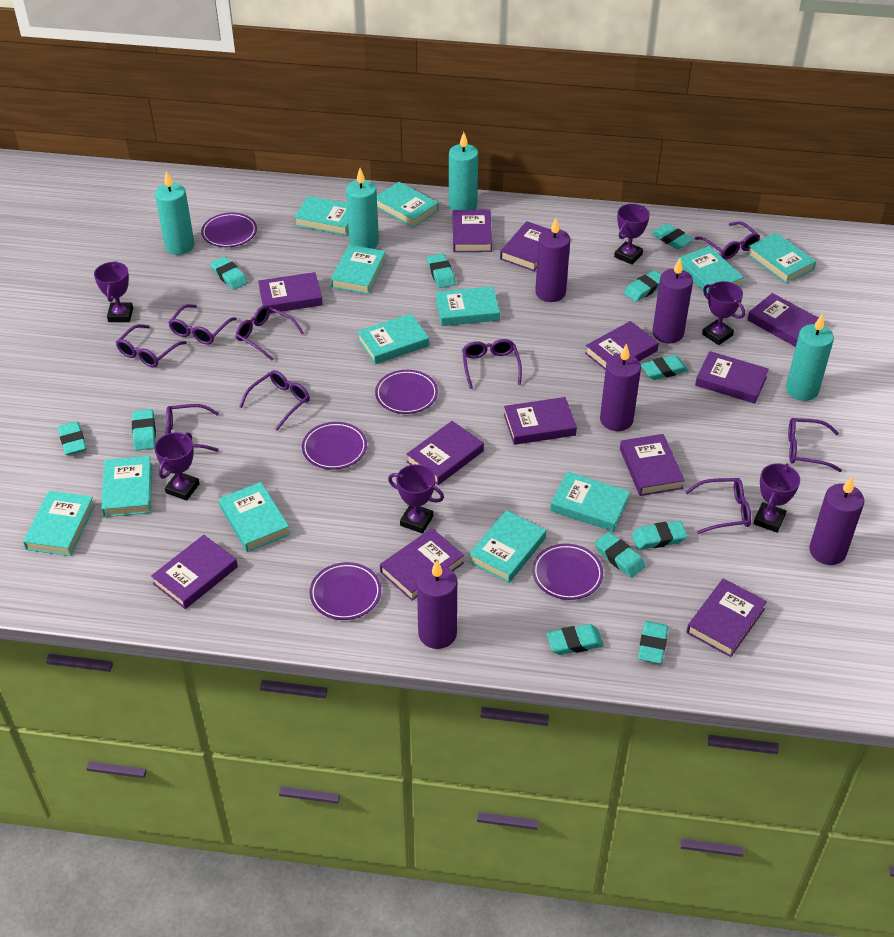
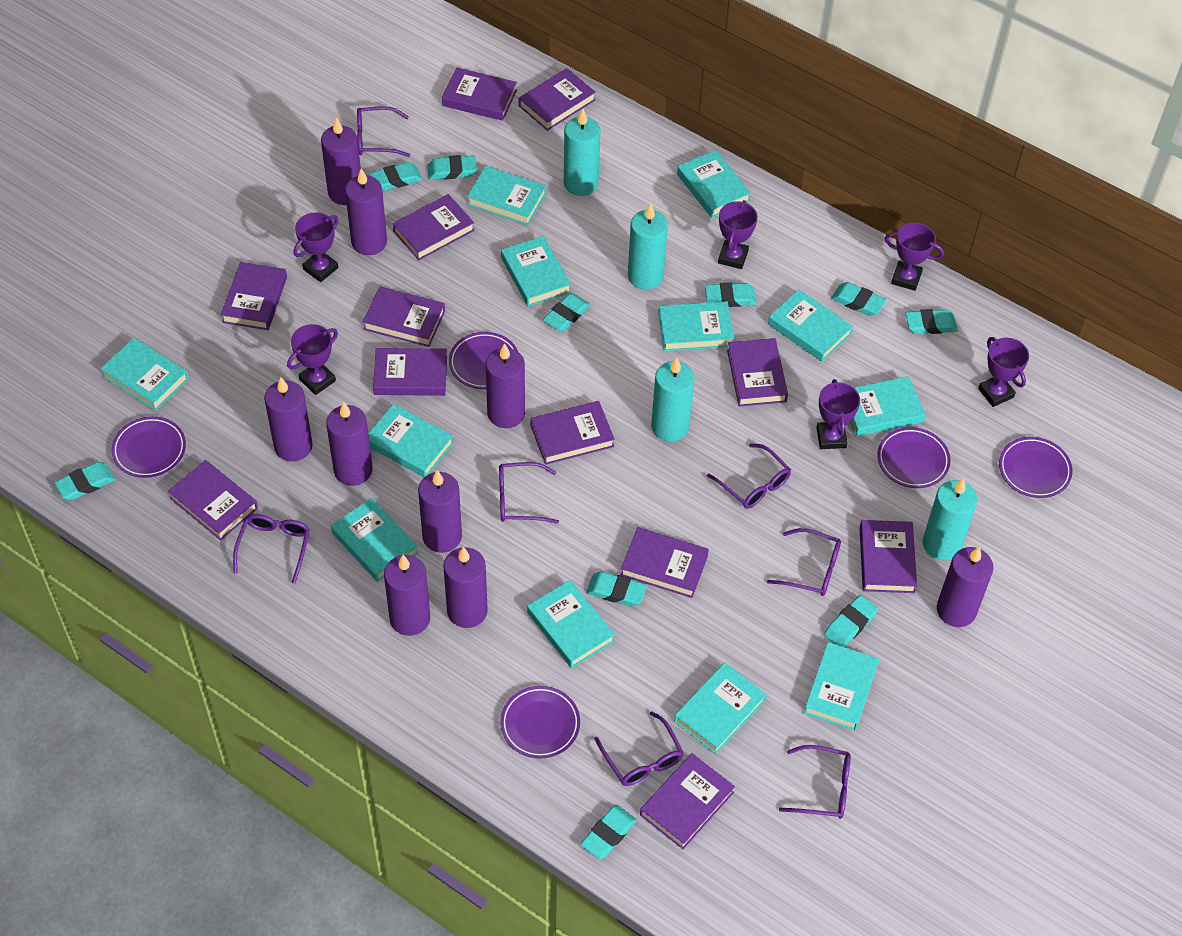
purple candle: [417,560,457,649] [535,218,570,302] [600,343,641,431] [652,258,693,343] [809,477,864,565] = 5 -> [264,377,313,461] [321,117,361,205] [326,402,373,486] [345,168,387,255] [384,555,430,636] [418,470,462,553] [443,547,488,628] [486,343,525,428] [937,547,994,627] = 9
purple glasses: [116,324,187,367] [165,404,219,452] [168,304,237,345] [235,305,304,361] [239,370,310,431] [462,339,522,389] [685,478,751,534] [695,221,760,259] [788,418,842,472] = 9 -> [233,514,310,584] [357,106,410,157] [499,462,559,523] [595,711,684,786] [707,443,791,509] [767,528,841,596] [779,745,851,819] = 7
turquoise eraser: [58,421,87,455] [132,409,156,451] [210,256,248,290] [427,254,456,288] [546,624,604,655] [595,532,645,578] [624,270,661,302] [632,521,687,550] [638,621,668,664] [641,355,688,380] [651,223,694,249] = 11 -> [54,462,115,500] [370,162,422,191] [427,155,477,180] [543,293,591,331] [580,805,637,859] [586,571,647,606] [705,282,757,307] [824,595,878,647] [831,282,886,316] [905,309,958,334] = 10

